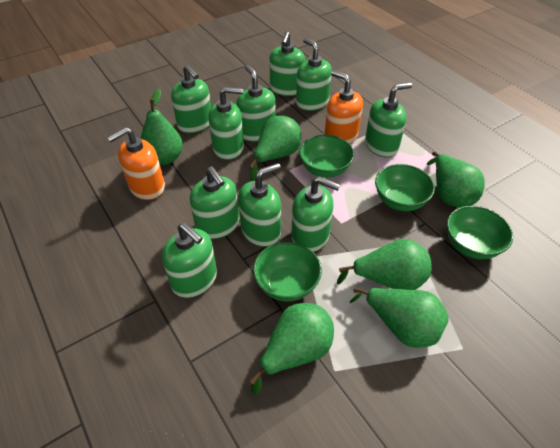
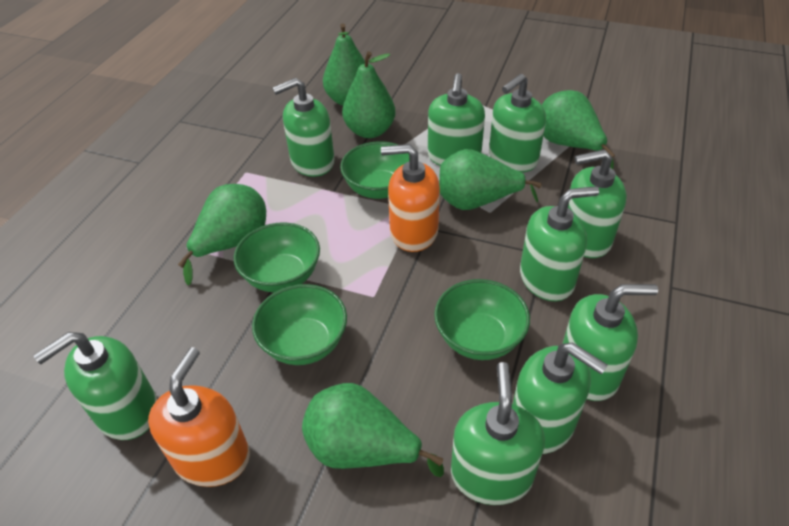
green soap dispenser: [162,223,217,298] [171,65,211,133] [190,166,239,239] [208,87,244,160] [236,65,275,142] [238,163,281,247] [269,31,305,96] [291,176,340,252] [296,38,332,111] [365,82,412,157] = 10 -> [33,332,157,440] [272,78,335,177] [428,73,485,166] [451,362,545,505] [489,74,546,172] [513,342,608,454] [520,186,599,301] [563,284,658,401] [568,149,627,258] = 9

